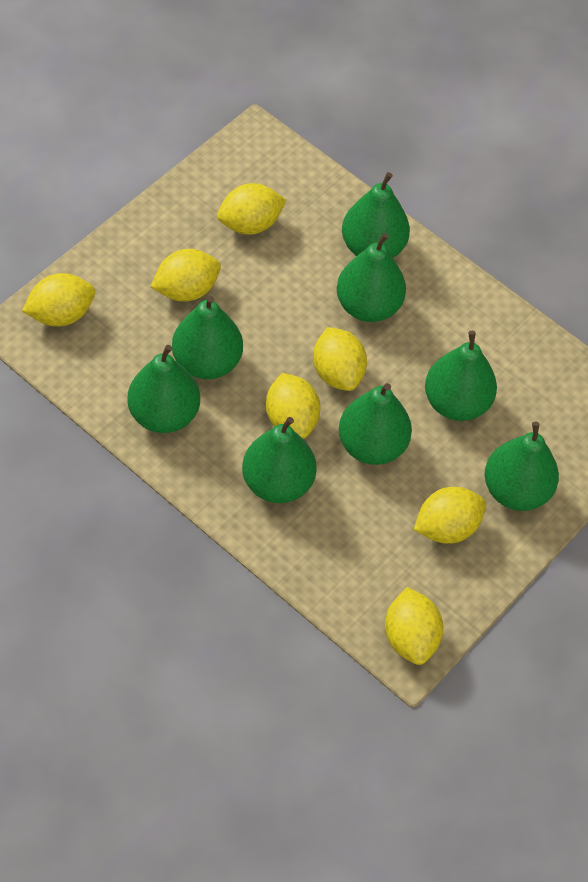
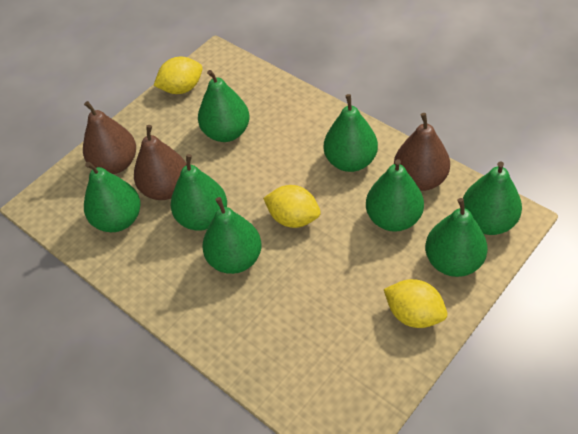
brown pear: none = 0 -> [83,101,136,174] [134,125,187,200] [394,113,450,191] = 3
yellow lemon: [22,273,95,327] [151,249,221,302] [217,183,287,235] [266,373,320,439] [313,327,367,391] [385,587,443,665] [414,487,486,544] = 7 -> [153,57,203,94] [263,185,321,228] [384,279,447,328] = 3

